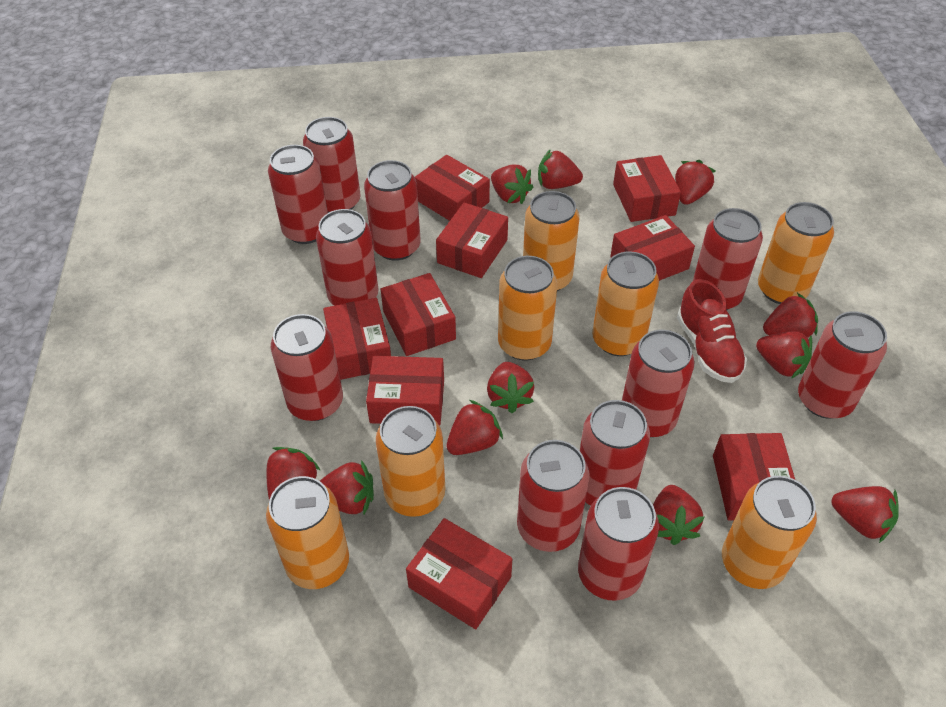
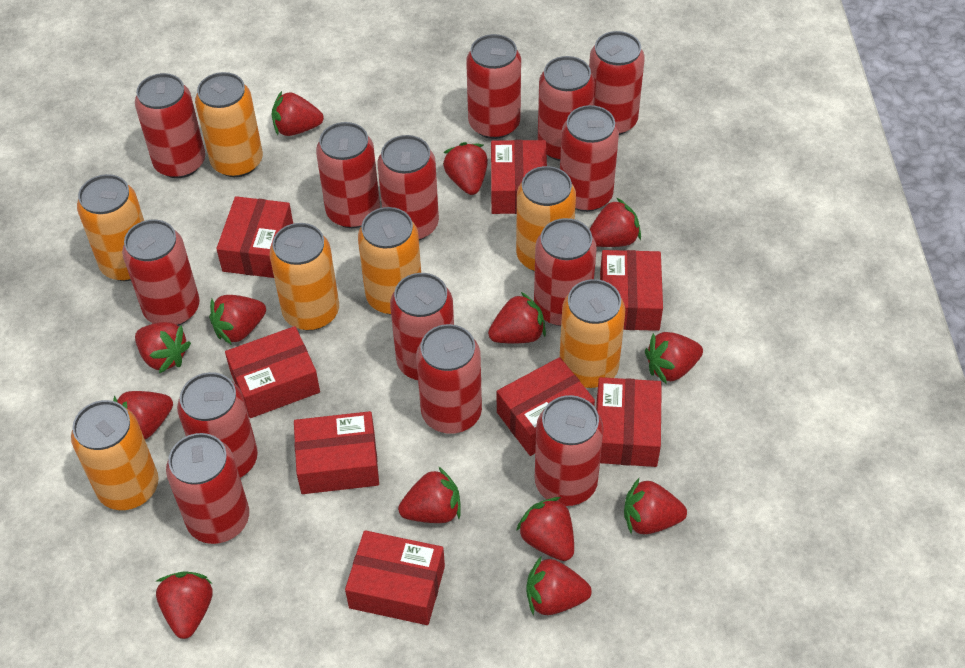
red box: [323,298,391,380] [366,356,444,426] [381,273,456,356] [406,518,512,629] [415,155,490,221] [436,203,508,278] [610,215,695,281] [613,155,681,222] [713,433,795,520] = 9 -> [216,196,293,278] [225,326,320,418] [294,411,379,494] [345,530,445,625] [491,140,547,214] [497,357,595,456] [596,377,662,467] [600,250,663,331] = 8
red can: [268,145,328,244] [271,314,343,421] [303,117,360,213] [316,209,378,306] [364,160,420,261] [517,440,590,552] [578,487,659,601] [580,400,650,506] [622,330,694,437] [693,208,763,310] [798,311,887,419] = 11 -> [122,219,200,326] [135,73,205,178] [166,433,249,544] [177,372,258,478] [316,122,380,228] [377,135,439,240] [390,273,454,380] [416,324,482,434] [466,34,521,139] [534,218,597,326] [535,395,604,506] [538,56,595,161] [560,105,619,212] [589,31,645,135] = 14
red shoe: [677,279,747,383] = 1 -> none = 0
red strawberry: [267,447,321,500] [320,460,374,515] [447,400,503,455] [487,362,534,413] [491,165,534,204] [538,149,583,189] [653,485,705,545] [675,160,716,205] [756,331,812,379] [763,293,818,338] [831,486,899,543] = 11 -> [113,391,173,439] [135,322,191,373] [156,571,213,639] [209,295,266,345] [272,91,324,136] [398,467,461,523] [443,142,488,195] [488,291,546,344] [516,497,574,561] [526,556,592,616] [590,198,641,247] [624,478,687,534] [645,332,703,384] = 13

